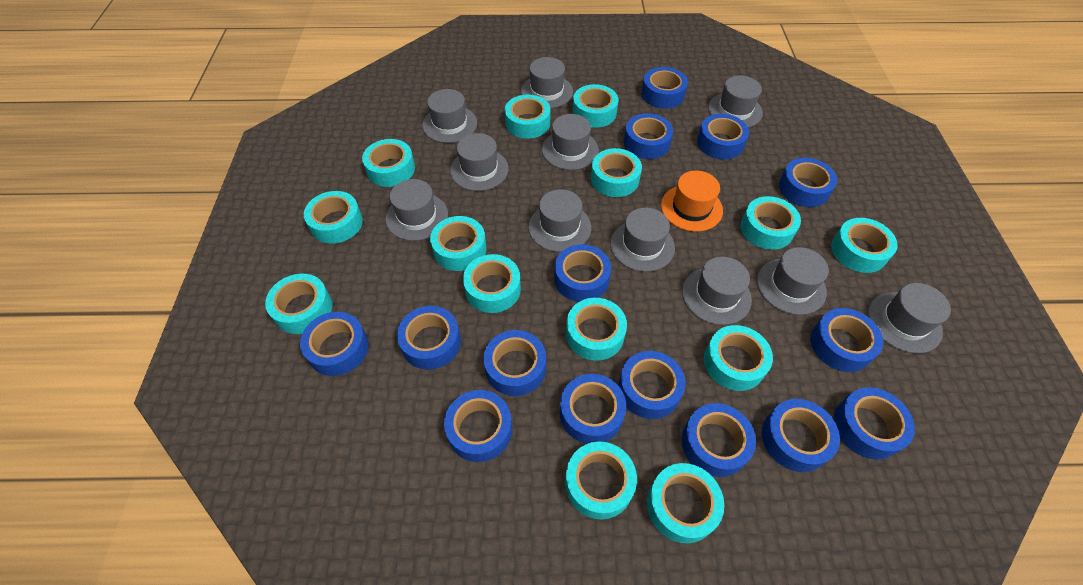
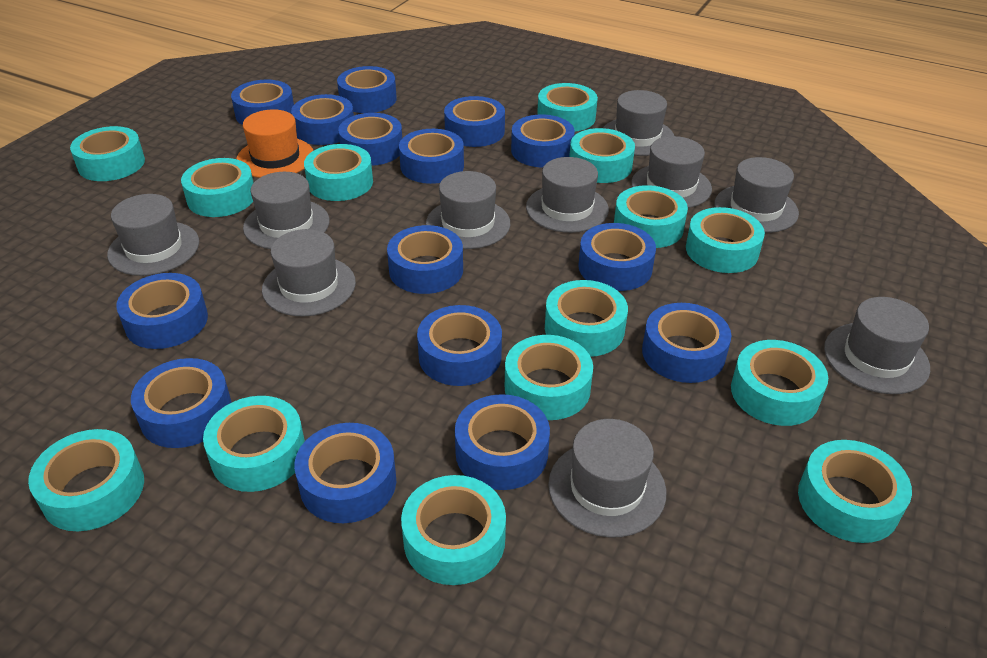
grey hat: [385,179,448,241] [422,89,477,143] [450,133,509,191] [521,57,573,108] [528,189,591,252] [542,114,599,170] [610,208,675,272] [682,257,752,325] [708,75,763,128] [757,247,829,315] [868,283,951,353] = 11 -> [107,194,199,276] [243,172,329,249] [262,229,356,316] [426,171,510,249] [526,157,609,233] [548,419,666,538] [603,90,674,156] [631,136,712,208] [714,157,799,233] [824,297,930,394] = 10

